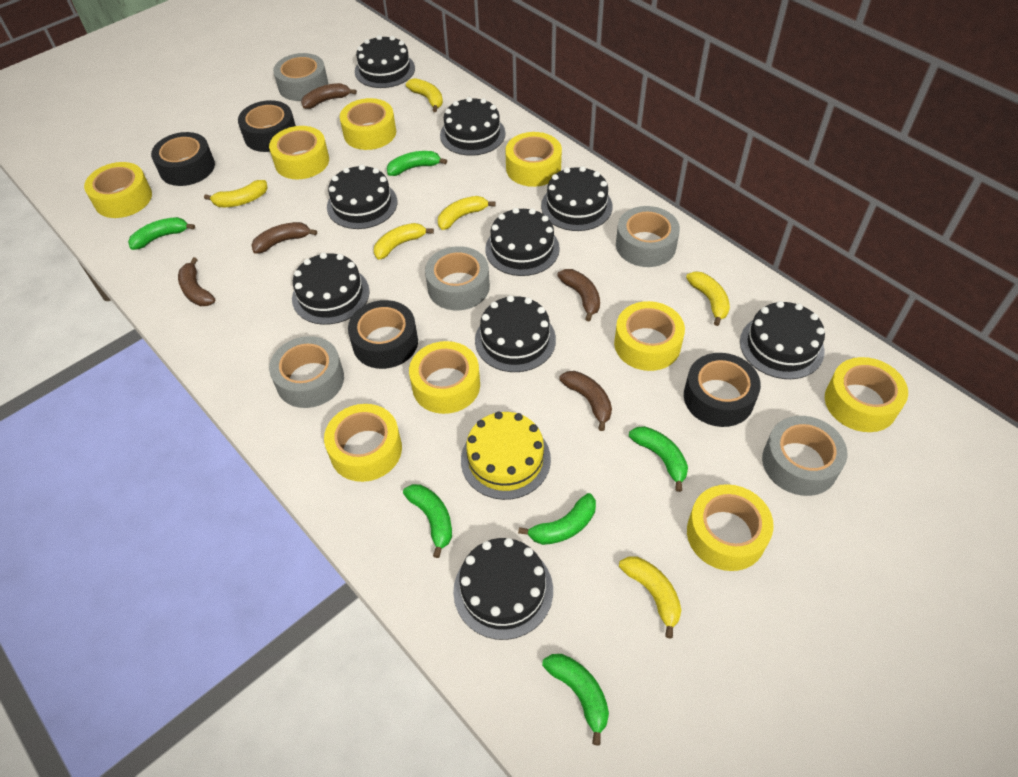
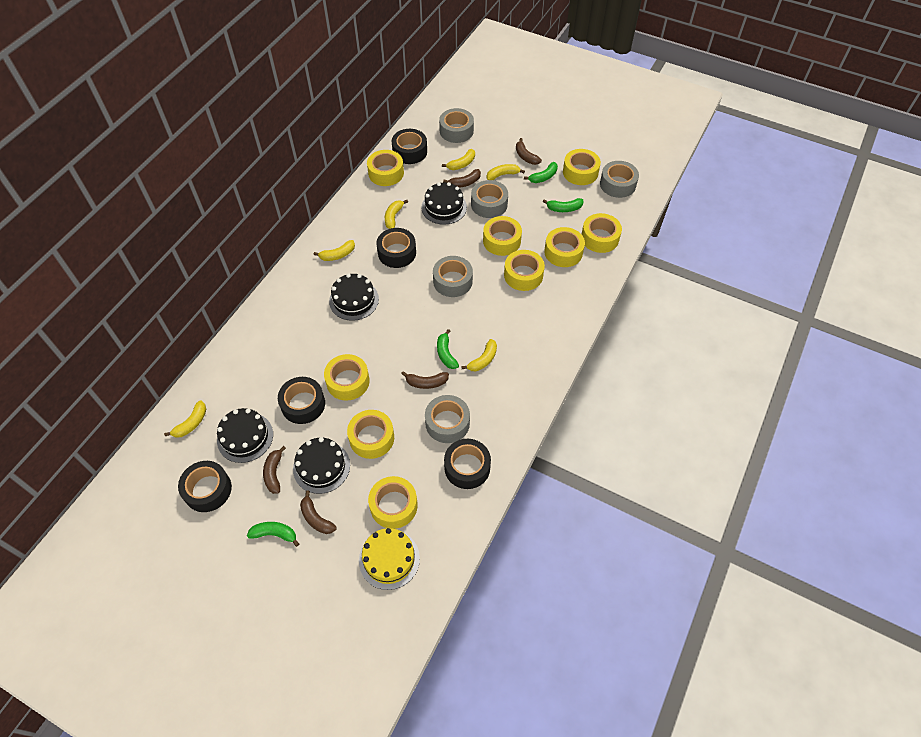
black cake: [292,253,370,325] [327,165,397,229] [355,35,415,88] [440,97,505,156] [453,538,553,640] [475,295,556,372] [485,208,560,276] [541,166,613,231] [740,301,825,379] = 9 -> [217,408,273,463] [293,437,350,494] [329,273,379,321] [421,182,467,225] = 4
black tape: [151,132,215,186] [238,100,296,152] [348,300,418,369] [684,353,761,427] = 4 -> [178,461,232,512] [278,377,325,424] [376,228,416,268] [392,129,427,164] [444,439,491,489] = 5
green banana: [128,217,195,250] [387,151,447,176] [403,484,452,558] [518,493,596,545] [542,654,609,746] [629,426,688,492] = 6 -> [247,522,299,547] [437,329,459,369] [524,162,558,183] [543,198,583,212] = 4

